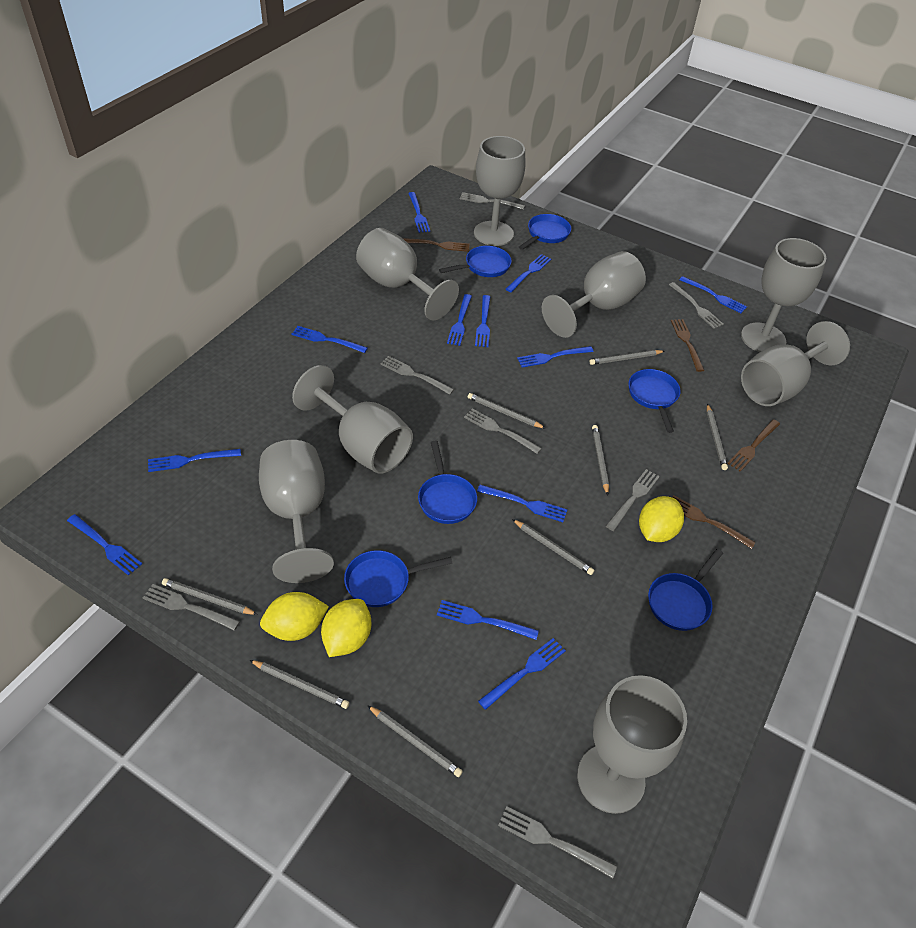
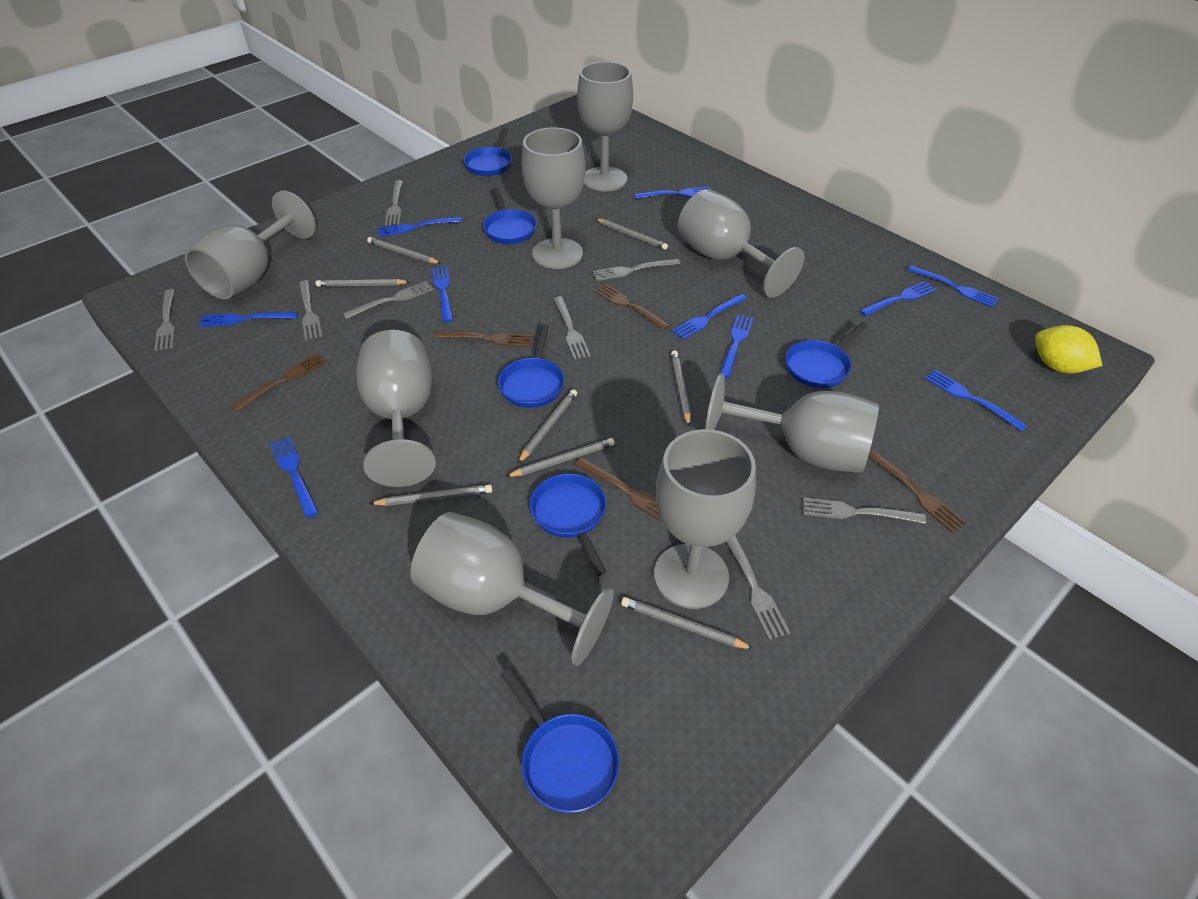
blue fork: [67,514,142,575] [148,449,241,472] [291,326,368,353] [408,192,430,233] [437,600,539,640] [447,294,472,346] [475,295,490,347] [477,485,567,522] [478,638,566,710] [506,254,551,292] [517,346,594,367] [679,276,747,313] = 12 -> [199,312,298,327] [270,437,319,518] [378,217,462,237] [432,266,453,322] [634,187,711,199] [672,294,748,340] [720,315,754,378] [860,281,937,316] [908,265,999,307] [925,370,1028,431] = 10
brown fork: [403,238,470,252] [671,319,704,372] [672,495,756,549] [727,419,780,472] = 4 -> [231,353,327,413] [434,331,532,347] [575,457,662,522] [594,284,670,330] [868,449,967,533] = 5
grey fork: [143,584,240,631] [380,356,454,395] [460,192,525,210] [464,408,542,454] [498,806,617,878] [606,469,660,531] [669,282,724,329] = 7 -> [154,289,175,351] [299,280,322,340] [343,281,433,319] [385,180,403,226] [553,296,591,359] [593,258,680,281] [726,535,790,640] [803,497,926,524] = 8
yellow lemon: [260,592,329,641] [321,599,371,657] [639,496,684,542] = 3 -> [1035,325,1102,373] = 1

